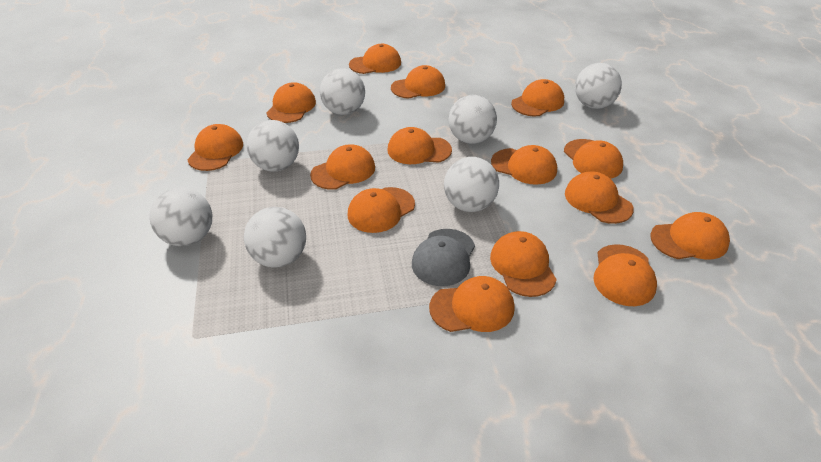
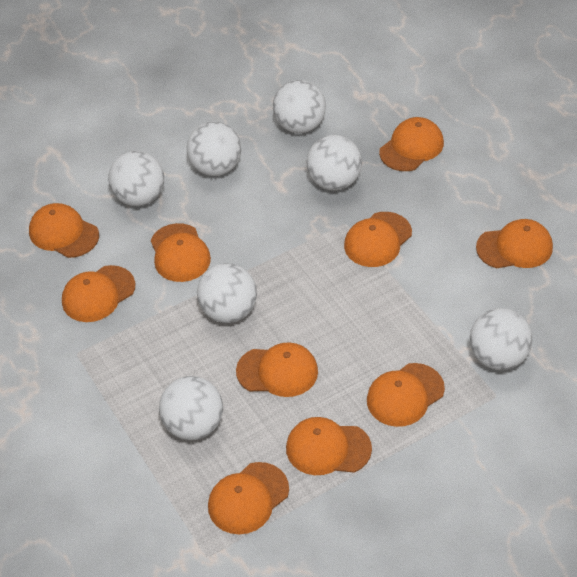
grey cap: [412,229,475,286] = 1 -> none = 0
orange cap: [187,124,243,171] [266,82,316,123] [310,144,375,190] [348,187,415,233] [349,44,401,74] [387,127,452,164] [391,65,445,99] [429,276,515,332] [490,231,557,297] [491,145,557,185] [511,79,564,116] [564,139,623,179] [565,171,634,224] [593,244,657,306] [650,212,730,260] = 15 -> [29,203,99,258] [62,265,135,322] [151,223,211,282] [208,462,289,534] [236,342,318,397] [286,417,372,475] [344,212,412,267] [367,363,445,427] [379,117,444,171] [476,219,553,268] = 10

